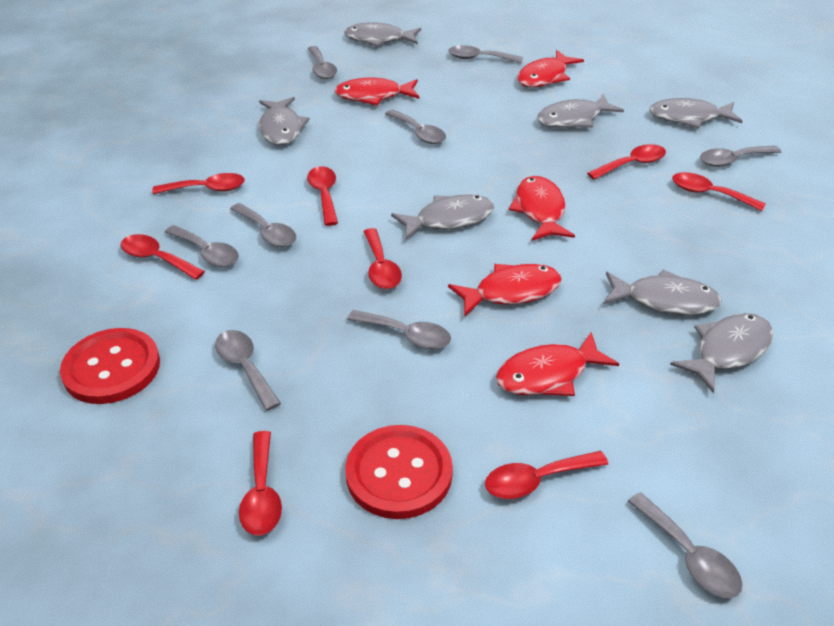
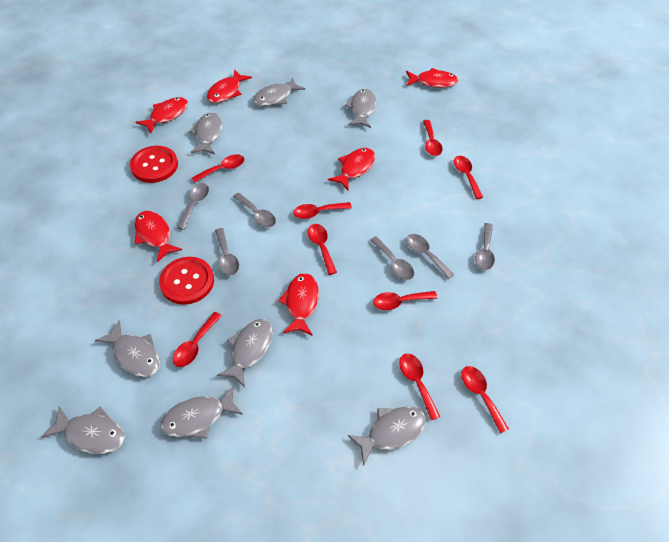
grey fish: [259,97,310,145] [344,23,421,47] [391,194,494,240] [537,94,624,128] [604,270,722,315] [650,98,742,128] [670,313,773,393] = 7 -> [42,406,125,454] [95,320,160,377] [160,386,243,439] [189,112,222,154] [217,319,273,388] [253,77,305,106] [345,89,376,128] [348,407,426,465] = 8
grey spoon: [165,225,239,267] [215,330,281,411] [230,203,296,247] [308,46,337,79] [347,310,451,349] [385,109,446,144] [449,45,523,63] [628,492,743,598] [700,146,781,167] = 9 -> [177,183,209,230] [215,228,239,276] [233,193,276,228] [370,236,414,280] [406,234,454,279] [475,223,495,270] = 6
red fish: [334,78,420,105] [448,264,562,317] [496,332,619,396] [509,176,575,241] [517,50,584,87] = 5 -> [135,97,188,134] [135,211,182,263] [207,69,252,103] [278,273,319,336] [328,148,375,191] [406,68,458,88] = 6
red spoon: [121,234,205,280] [152,173,245,194] [239,431,282,536] [307,166,338,226] [363,228,402,289] [485,451,608,499] [587,144,666,180] [672,172,766,211] = 8 -> [173,312,222,367] [192,154,244,182] [293,202,352,219] [308,224,337,275] [373,291,437,310] [399,353,440,420] [423,120,443,156] [454,156,483,199] [461,366,509,433] = 9

